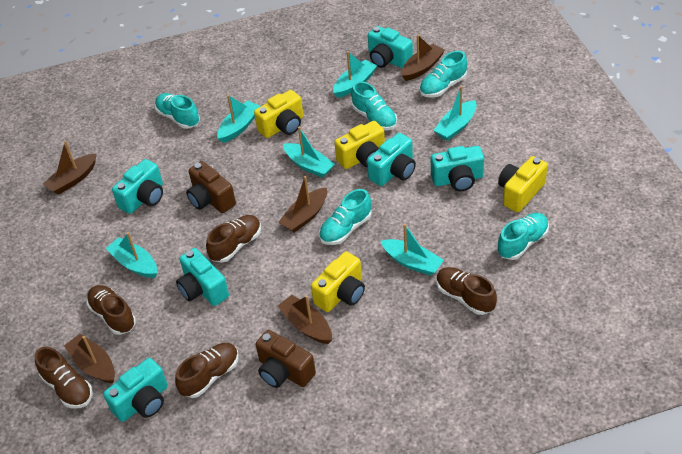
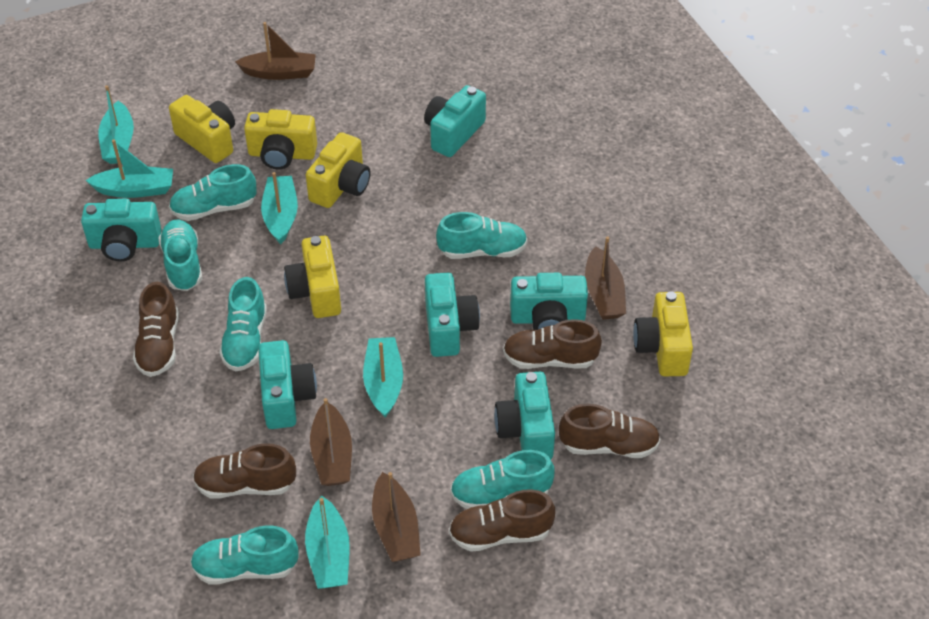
brown boat: [43,141,97,194] [64,334,115,384] [278,176,327,233] [278,295,332,344] [402,34,445,81] = 5 -> [235,22,316,80] [310,398,352,486] [372,472,421,562] [585,236,626,320] = 4
brown camera: [186,161,236,213] [255,330,316,388] = 2 -> none = 0
turquoise boat: [105,232,157,278] [217,95,260,143] [283,126,335,178] [333,51,377,98] [381,224,444,276] [433,86,477,141] = 6 -> [86,139,173,198] [99,85,134,164] [261,172,298,244] [305,496,350,589] [363,337,403,418] = 5
turquoise shoe: [155,93,200,129] [319,189,372,245] [351,81,397,130] [419,51,467,98] [497,213,549,260] = 5 -> [158,220,202,291] [169,164,257,221] [190,525,299,585] [219,277,267,371] [436,212,528,259] [450,450,555,509] = 6
yellow camera: [254,90,303,138] [311,251,365,312] [334,121,385,169] [498,156,548,212] = 4 -> [169,95,235,163] [244,109,317,170] [284,236,341,318] [306,132,371,208] [633,291,693,376] = 5

